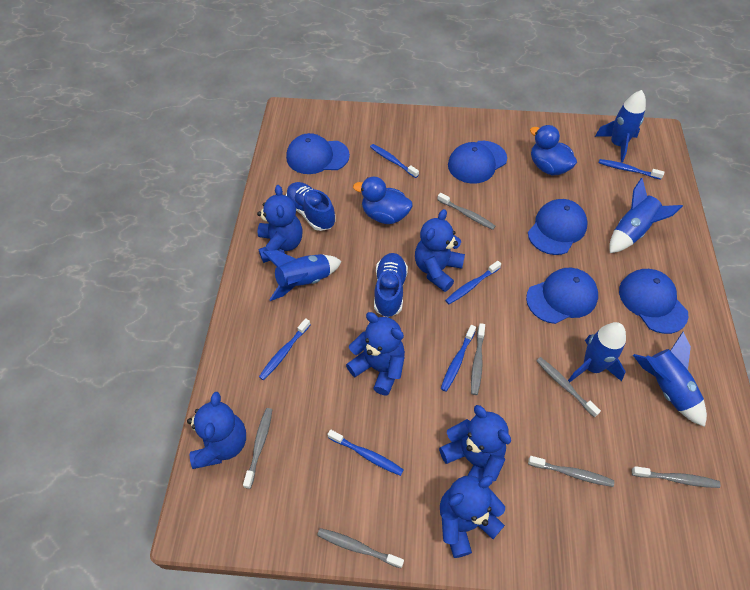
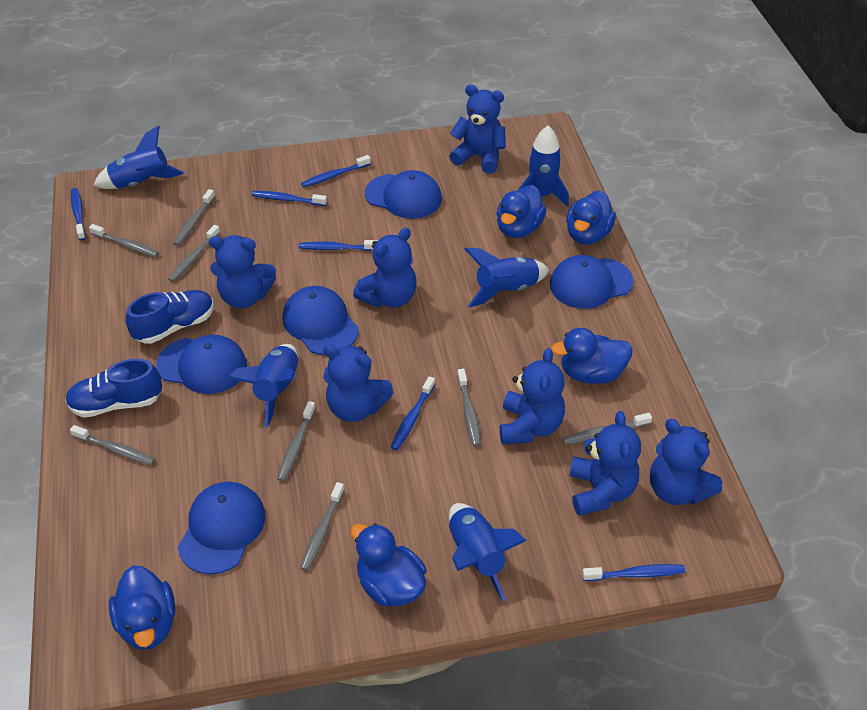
blue duck: [353,177,413,224] [530,125,577,175] = 2 -> [109,566,175,650] [351,524,426,607] [496,185,546,238] [551,328,633,384] [566,191,616,245] = 5
blue teddy bear: [187,392,246,469] [257,185,303,263] [346,312,405,395] [415,209,465,292] [439,405,511,482] [440,476,505,558] = 6 -> [209,235,276,308] [323,345,394,422] [353,228,417,308] [449,84,506,174] [500,348,565,444] [569,411,641,516] [650,419,722,505] = 7
grey toothbrush: [243,408,273,489] [317,528,404,568] [437,193,495,230] [471,323,485,395] [528,456,614,487] [536,357,601,417] [632,466,721,488] = 7 -> [70,425,155,465] [89,224,159,257] [168,225,220,282] [173,189,215,246] [277,401,316,481] [300,482,344,571] [457,369,481,446] [562,413,652,445] = 8

